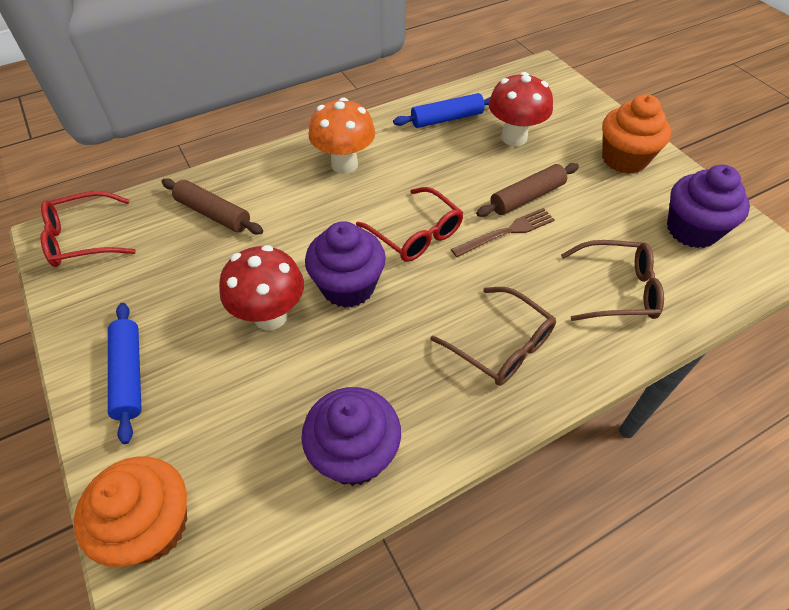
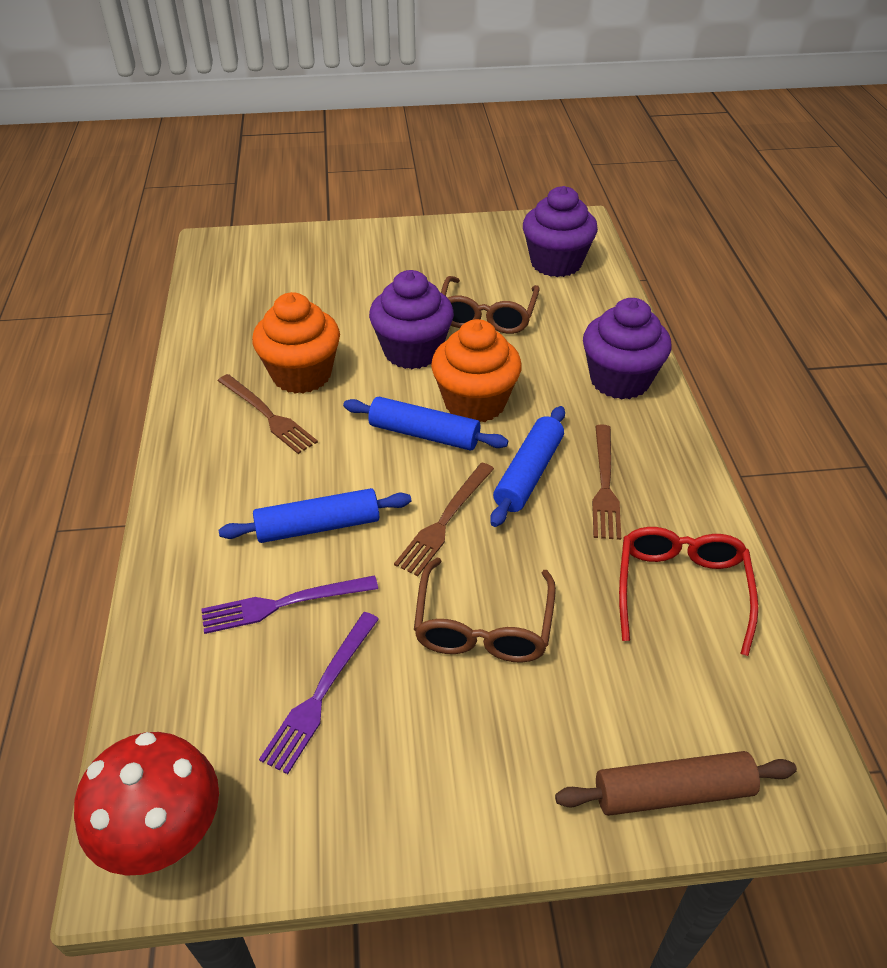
blue rolling pin: [108,303,142,444] [393,93,490,128] = 2 -> [219,488,411,543] [343,397,508,451] [490,406,565,527] = 3
brown fork: [451,208,555,257] = 1 -> [218,374,318,454] [394,463,494,576] [592,425,621,540] = 3
brown rolling pin: [162,178,263,234] [476,163,579,217] = 2 -> [555,751,797,816] = 1
orange mushroom: [308,98,375,174] = 1 -> none = 0
purple fork: none = 0 -> [201,575,378,634] [259,612,379,774] = 2
red glasses: [40,191,136,267] [356,187,463,262] = 2 -> [619,527,759,656] = 1
red mushroom: [219,245,304,330] [489,72,553,146] = 2 -> [74,732,219,876] = 1

